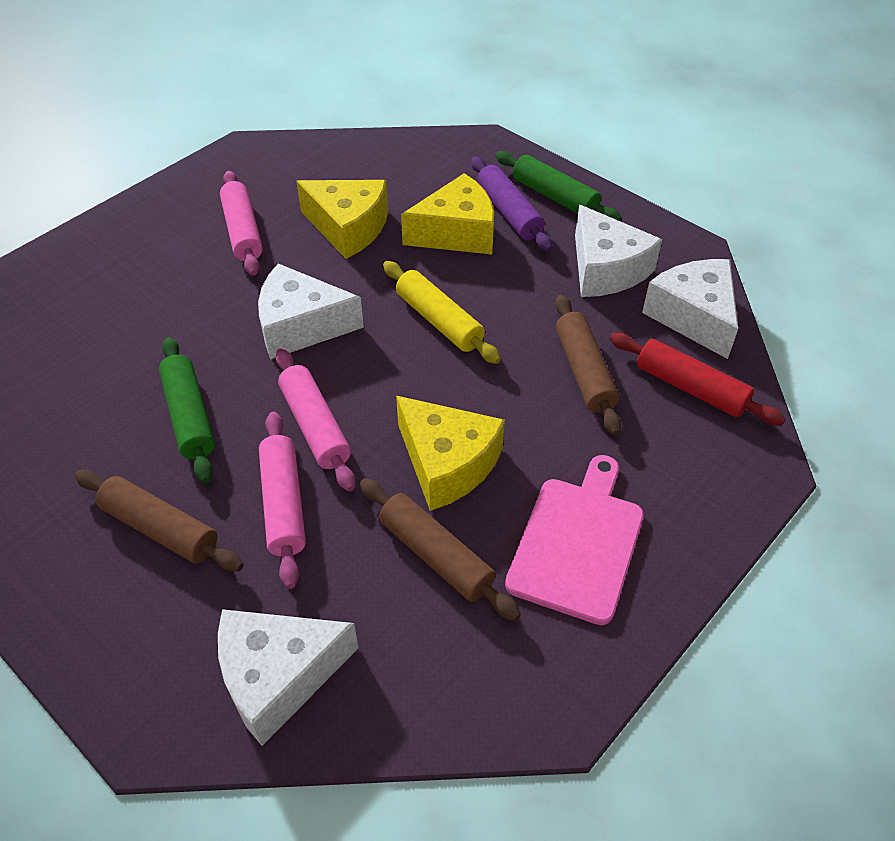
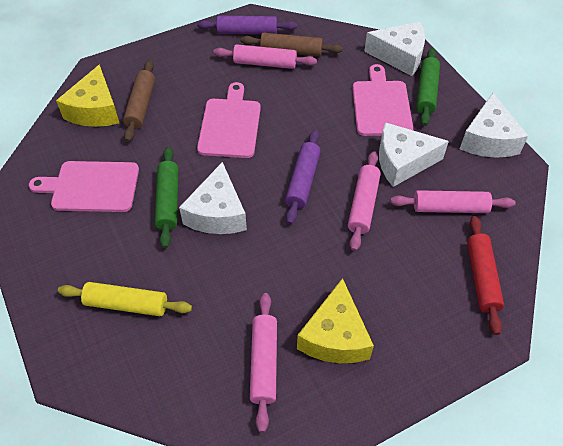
brown rolling pin: [75,470,244,572] [360,479,521,621] [555,295,621,435] = 3 -> [123,60,155,142] [241,33,343,56] = 2
pink cutting board: [505,455,644,625] = 1 -> [29,161,139,212] [197,82,261,158] [352,64,413,136] = 3
pink rolling pin: [220,171,263,276] [259,412,306,589] [276,349,356,492] = 3 -> [213,44,317,69] [250,293,277,433] [348,151,381,251] [390,190,516,213] = 4
purple rolling pin: [471,156,553,252] = 1 -> [197,16,297,34] [285,130,321,225] = 2
yellow cheese: [296,180,388,259] [396,396,505,511] [401,173,494,254] = 3 -> [56,65,119,127] [297,278,374,363] = 2

